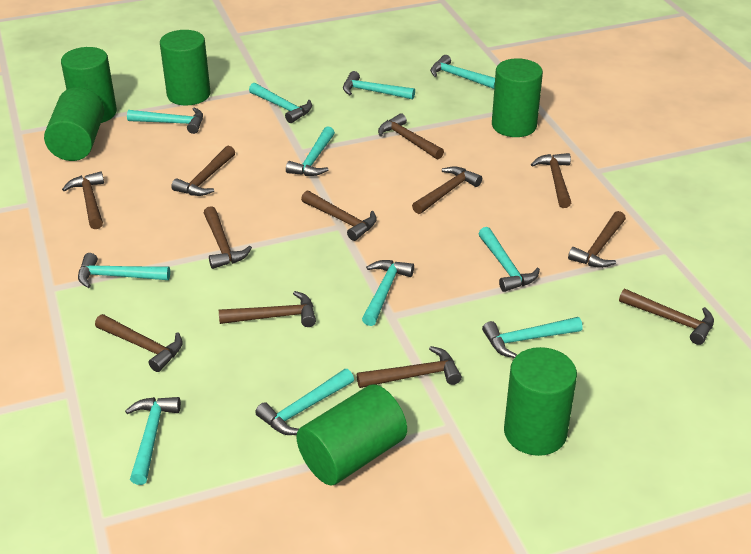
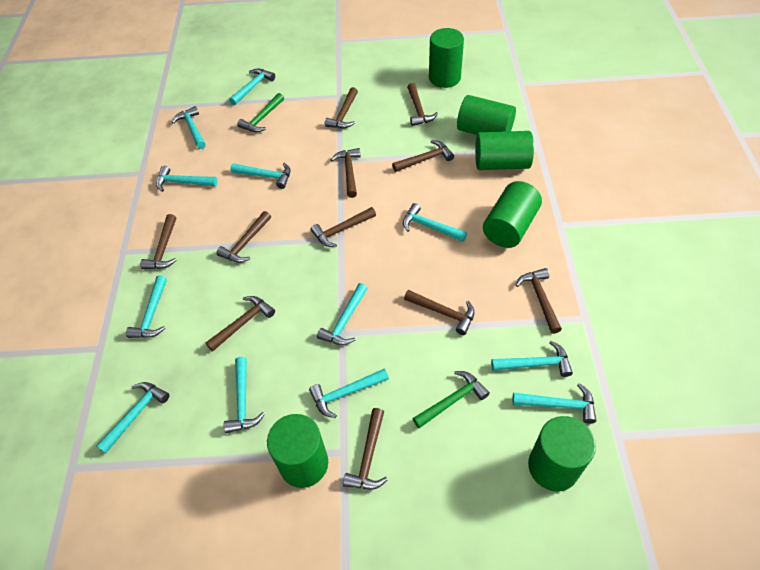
brown hammer: [62,171,104,229] [95,314,182,372] [171,146,235,196] [204,206,252,269] [219,291,316,327] [301,191,377,241] [357,346,462,388] [378,113,444,159] [412,166,482,214] [531,153,571,208] [568,211,626,268] [619,289,714,345] = 12 -> [140,214,177,269] [206,296,275,351] [216,211,271,263] [311,207,376,247] [325,87,358,129] [331,148,361,198] [343,408,388,490] [392,140,454,172] [404,290,475,335] [407,83,438,126] [516,268,562,334] = 11
green hammer: none = 0 -> [237,93,284,132] [412,371,490,428] = 2
turquoise hammer: [78,253,170,288] [125,397,181,485] [127,107,203,134] [249,83,312,123] [255,369,354,435] [286,126,335,176] [343,71,415,99] [362,260,414,326] [430,55,495,89] [478,227,540,292] [482,317,583,358] = 11 -> [96,382,170,453] [126,276,167,338] [156,166,217,192] [172,106,206,149] [224,357,265,433] [229,69,275,105] [230,162,291,189] [309,368,389,418] [317,283,368,345] [403,203,467,242] [491,341,573,377] [513,383,597,424] = 12

